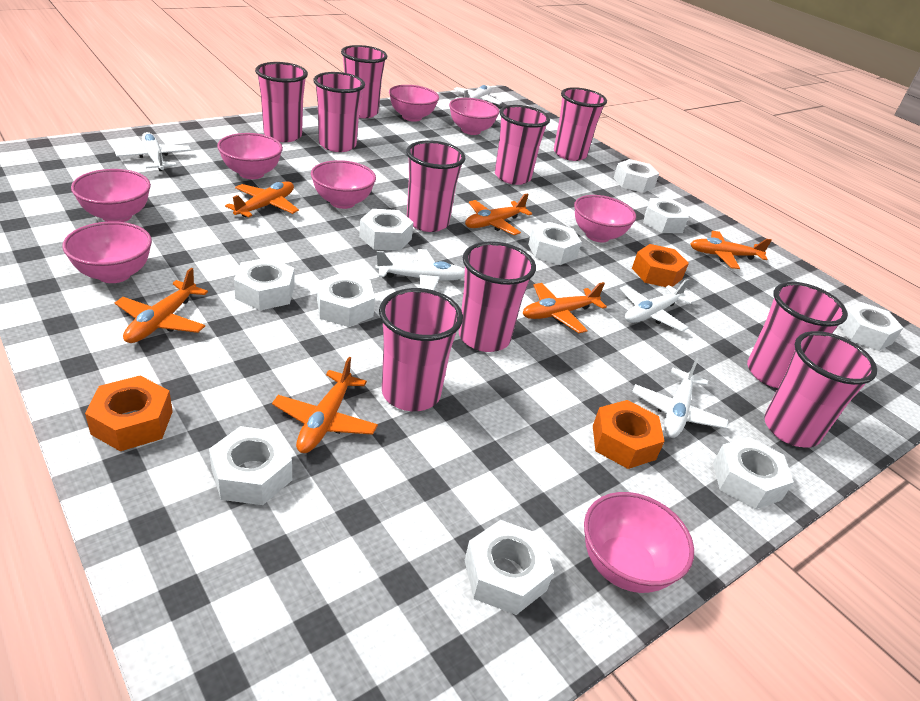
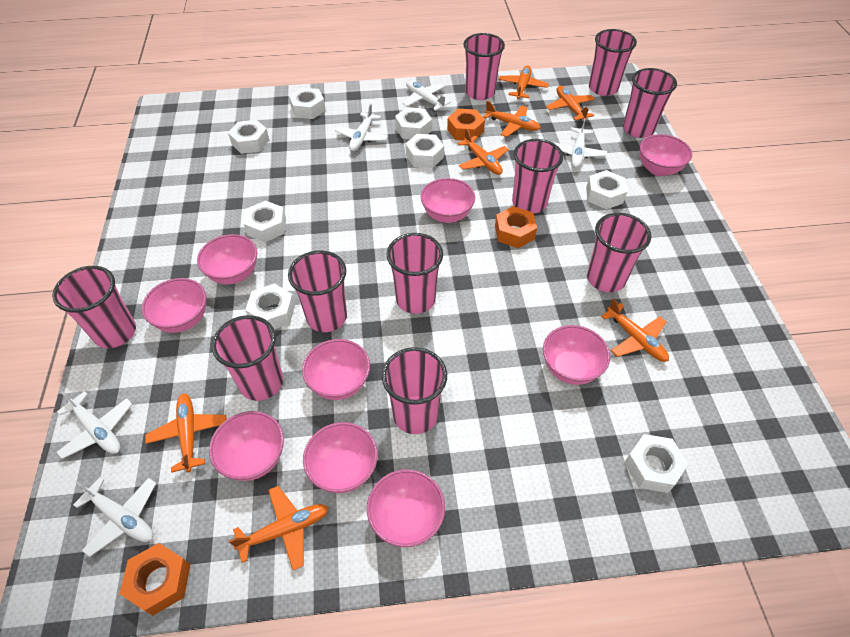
orange plane: [115,268,208,343] [225,181,299,217] [272,357,378,453] [465,193,532,235] [522,282,607,333] [691,231,772,269] = 6 -> [145,393,227,473] [229,486,329,570] [457,128,509,175] [483,101,541,137] [498,65,549,99] [546,86,595,121] [601,298,669,362] = 7
pink bowl: [62,221,152,283] [71,169,151,222] [217,133,283,179] [311,160,376,209] [389,85,439,122] [449,98,500,135] [574,195,636,242] [584,492,694,593] = 8 -> [142,278,206,333] [197,234,257,285] [209,411,284,481] [302,339,370,400] [303,422,378,493] [367,469,445,547] [421,178,475,223] [543,325,610,385] [640,134,692,176] = 9
white nut: [209,426,292,505] [234,257,295,311] [317,272,375,327] [359,209,414,251] [465,520,554,615] [528,222,581,265] [614,159,659,193] [643,198,689,233] [713,437,794,509] [838,302,903,351] = 10 -> [228,120,269,154] [244,201,286,242] [245,283,295,329] [289,87,326,119] [395,107,432,139] [405,134,444,168] [586,170,627,210] [624,434,688,493] = 8

